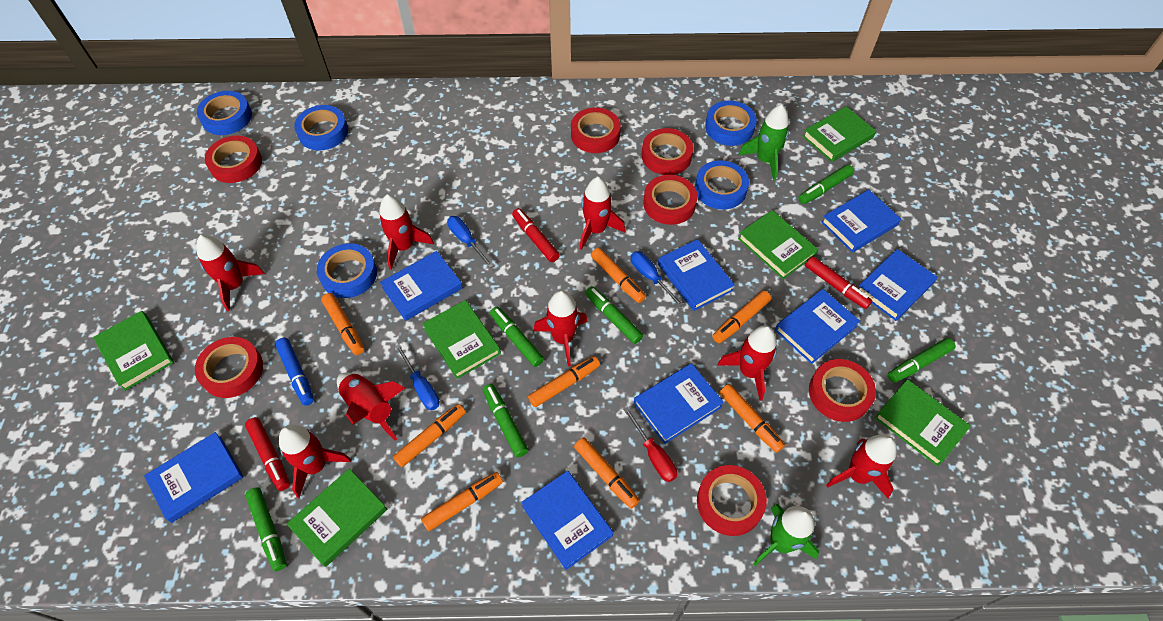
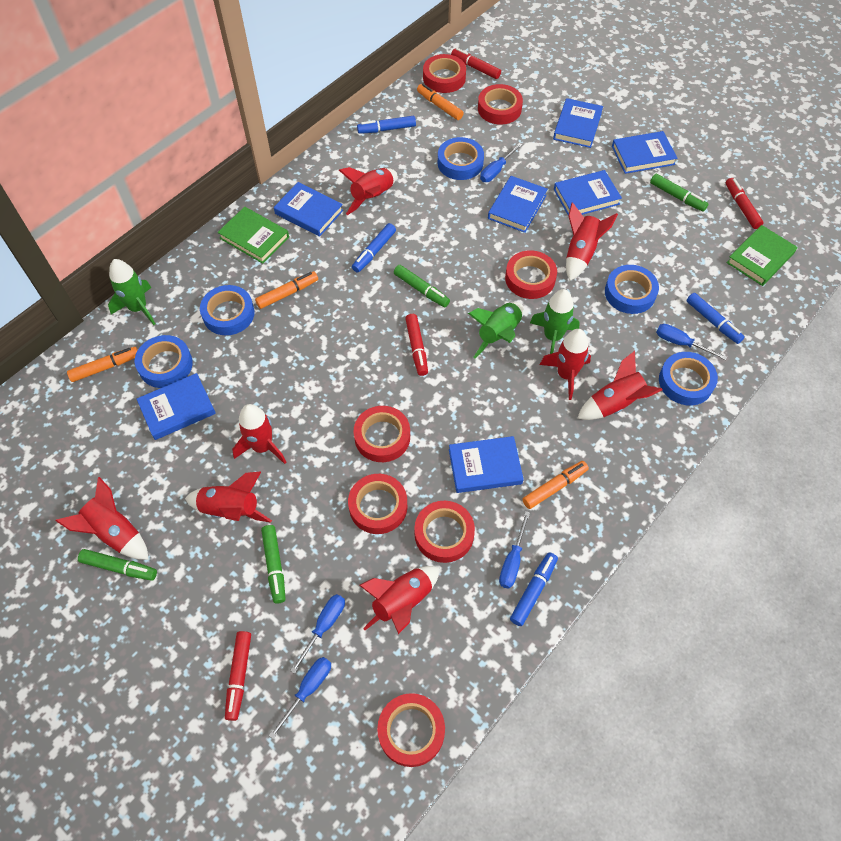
blue book: [144,432,243,523] [380,251,463,321] [521,471,613,570] [634,363,724,444] [658,239,735,311] [775,289,860,364] [821,190,901,253] [859,249,937,321] = 8 -> [137,373,216,440] [274,182,343,237] [449,436,524,493] [488,176,548,233] [553,98,603,148] [554,170,622,215] [612,131,677,174] = 7
blue marker: [275,338,314,406] = 1 -> [352,223,396,273] [357,116,416,134] [510,552,558,626] [686,293,744,344] = 4
blue screwdriver: [395,344,440,410] [447,216,494,268] [631,251,684,308] = 3 -> [269,657,331,739] [290,594,345,674] [480,143,523,182] [499,511,530,589] [656,324,727,360] = 5
green book: [93,311,174,391] [287,469,387,567] [422,300,501,379] [738,210,818,279] [802,106,876,162] [874,379,971,467] = 6 -> [218,207,289,264] [727,225,797,286] = 2
green marker: [245,488,287,571] [483,384,528,457] [490,307,544,367] [585,286,643,344] [798,164,854,204] [888,338,956,383] = 6 -> [78,549,157,581] [261,525,286,604] [394,265,450,307] [650,174,708,212] = 4
green rocket: [739,105,789,181] [753,504,819,566] = 2 -> [108,259,155,325] [468,302,524,358] [530,289,580,354] = 3
orange marker: [321,293,364,355] [393,404,466,467] [421,472,503,531] [528,356,600,407] [574,438,640,509] [591,248,646,303] [713,291,771,343] [720,384,785,453] = 8 -> [67,347,138,382] [255,271,318,309] [417,84,464,120] [522,461,589,509] = 4
red marker: [245,417,290,491] [512,208,560,262] [805,256,872,309] = 3 -> [225,631,251,721] [405,314,428,376] [451,48,501,79] [726,178,763,229] = 4
red screwdriver: [623,407,677,482] = 1 -> none = 0

